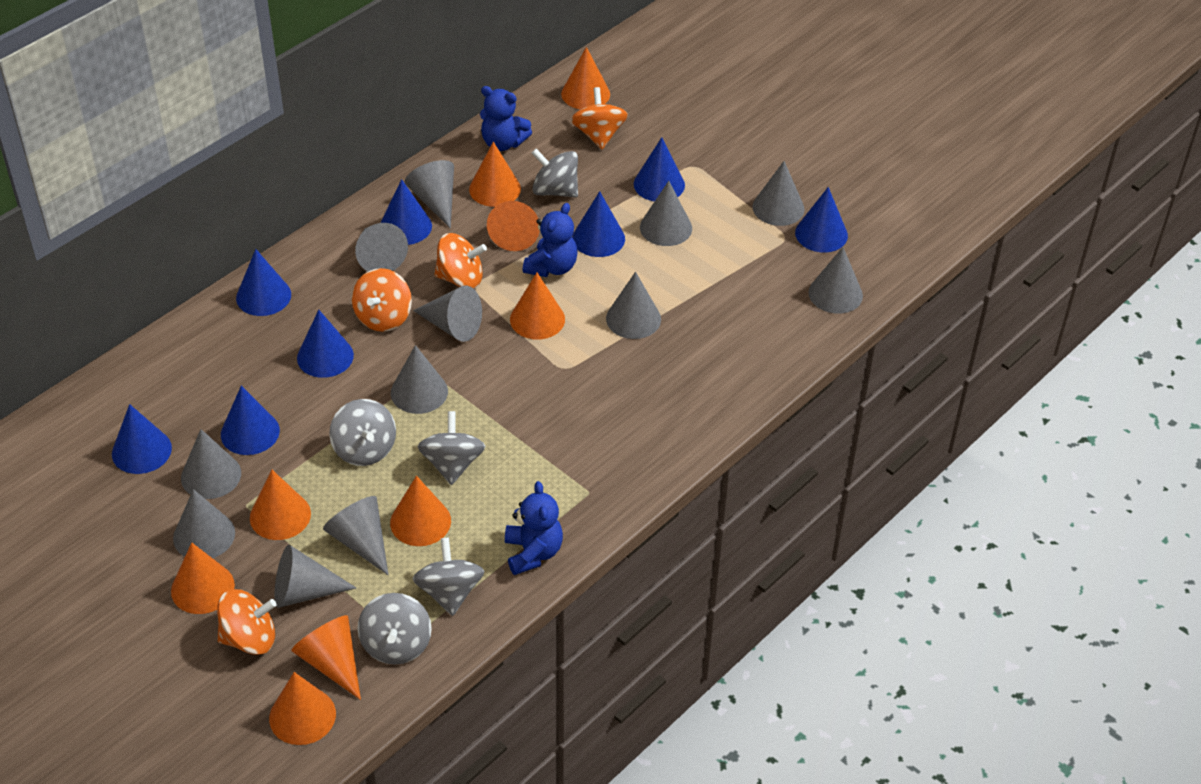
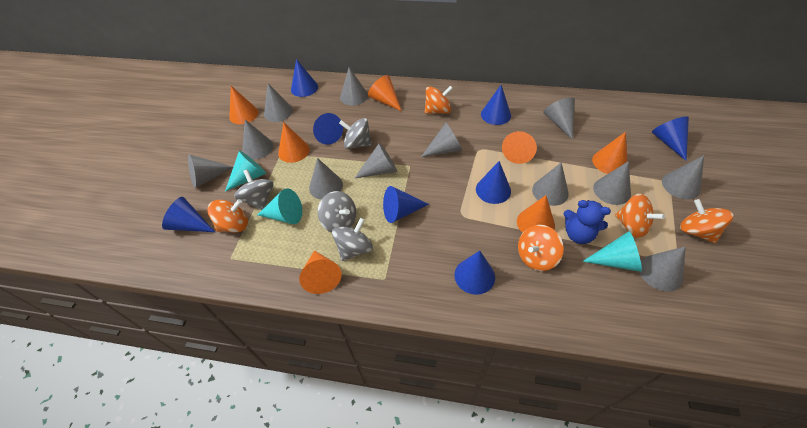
blue teddy bear: [480,86,532,151] [505,481,563,575] [523,203,578,277] = 3 -> [564,200,611,244] = 1
grey spinning top: [329,399,396,466] [358,593,432,665] [413,537,484,616] [417,411,486,485] [532,149,578,197] = 5 -> [234,169,274,210] [318,191,356,233] [332,218,373,261] [339,118,372,149] = 4
orange cone: [171,542,235,614] [250,470,311,540] [269,672,336,745] [291,615,361,700] [390,476,451,546] [469,142,521,207] [487,201,540,251] [510,272,565,339] [561,47,610,109] = 9 -> [229,86,259,124] [278,122,310,163] [299,250,342,294] [368,75,401,111] [502,131,537,164] [517,195,555,233] [592,132,628,174] = 7
orange spinning top: [217,589,276,655] [352,268,412,332] [434,233,487,289] [571,87,628,149] = 4 -> [207,199,248,233] [425,86,453,114] [518,225,564,271] [615,194,665,238] [680,199,734,243] = 5
turquoise cone: none = 0 -> [225,150,266,191] [257,188,302,224] [582,231,642,272] = 3

